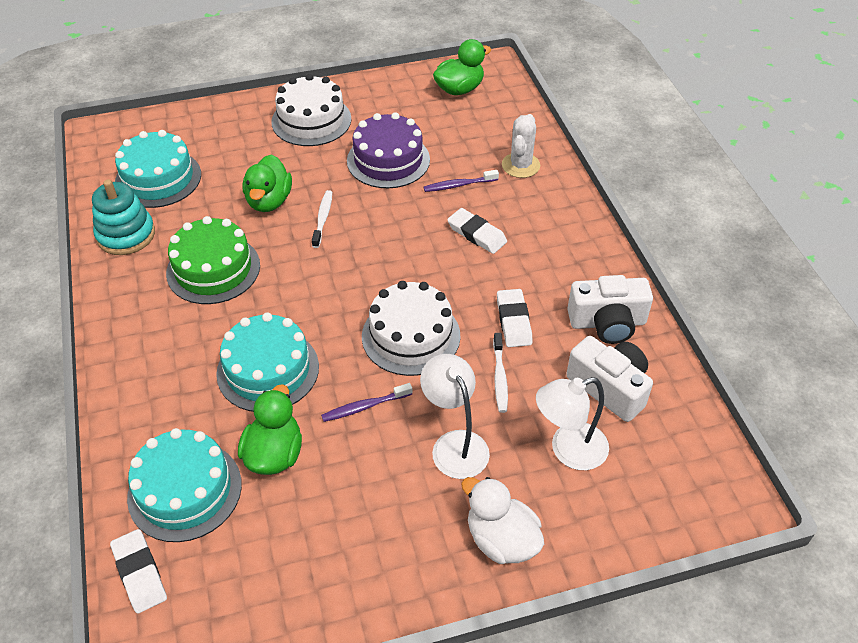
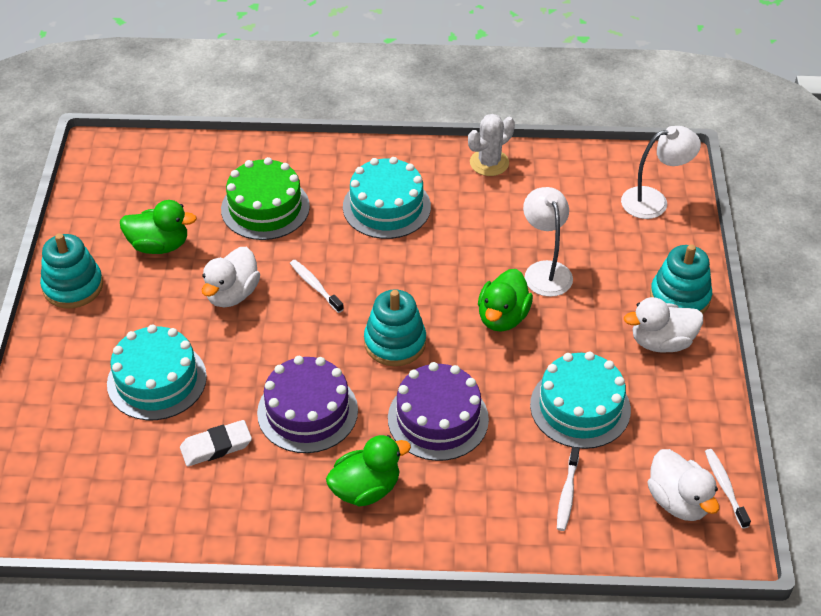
purple cake: [347,112,430,188] = 1 -> [257,356,358,453] [388,362,489,461] = 2
purple toothbrush: [321,383,412,422] [424,170,499,192] = 2 -> none = 0
turquoise stacking toy: [92,179,155,255] = 1 -> [40,233,103,308] [364,289,426,366] [650,244,712,314] = 3
white cake: [271,74,351,146] [362,281,461,376] = 2 -> none = 0
white camera: [566,336,653,422] [567,275,653,344] = 2 -> none = 0
white duck: [461,477,544,564] = 1 -> [202,247,260,307] [624,297,703,353] [647,449,719,521] = 3
white eraser: [110,529,167,614] [447,208,507,254] [497,289,532,347] = 3 -> [180,420,252,467] = 1
white toothbrush: [312,190,332,248] [493,333,508,413] = 2 -> [290,260,344,313] [557,447,580,531] [705,449,751,529] = 3

